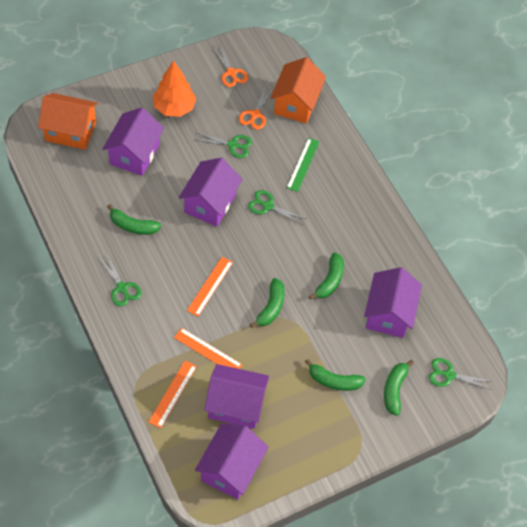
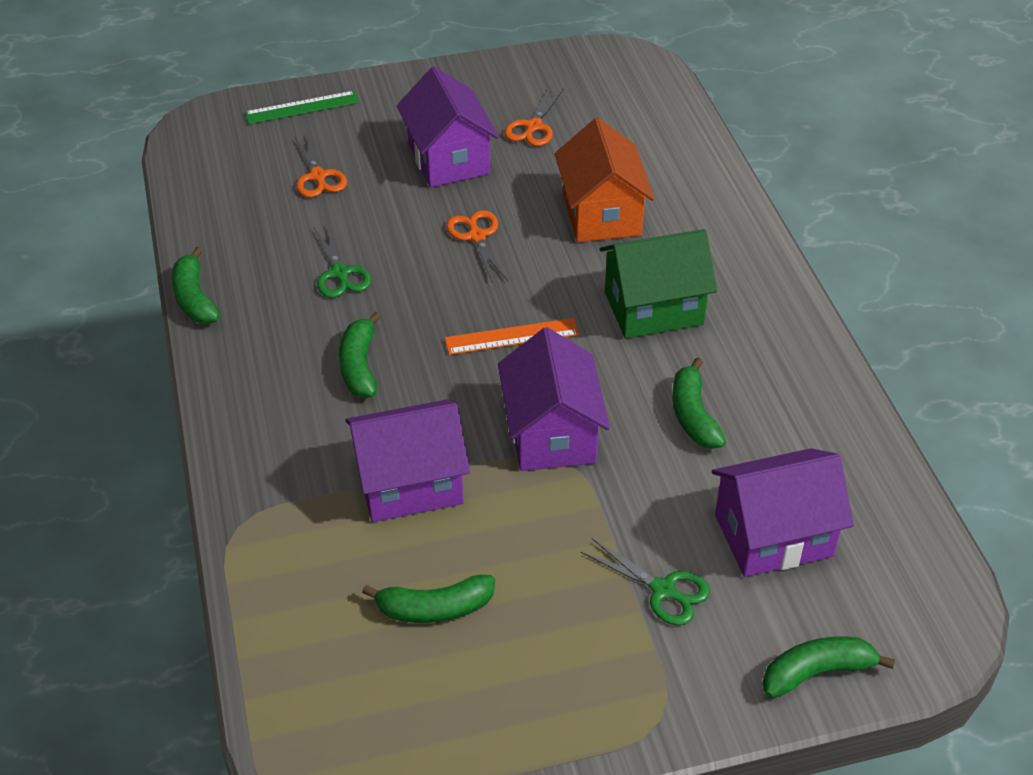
green house: none = 0 -> [600,229,717,339] = 1
green scissors: [99,254,142,306] [194,132,252,158] [248,190,306,225] [429,358,493,390] = 4 -> [314,224,371,298] [581,538,710,625] = 2
orange house: [38,93,98,150] [271,57,326,124] = 2 -> [555,118,655,242] = 1
orange ruler: [149,361,197,428] [174,328,242,369] [187,257,233,316] = 3 -> [445,318,579,355] = 1
orange scissors: [213,45,248,87] [239,87,273,130] = 2 -> [294,135,347,198] [446,210,508,282] [504,88,564,146] = 3
orange tree: [153,60,196,117] = 1 -> none = 0
purple house: [103,107,164,176] [179,158,242,227] [195,423,268,500] [204,364,269,429] [364,267,422,338] = 5 -> [345,400,470,522] [397,67,499,187] [498,327,610,471] [712,448,854,577] = 4

